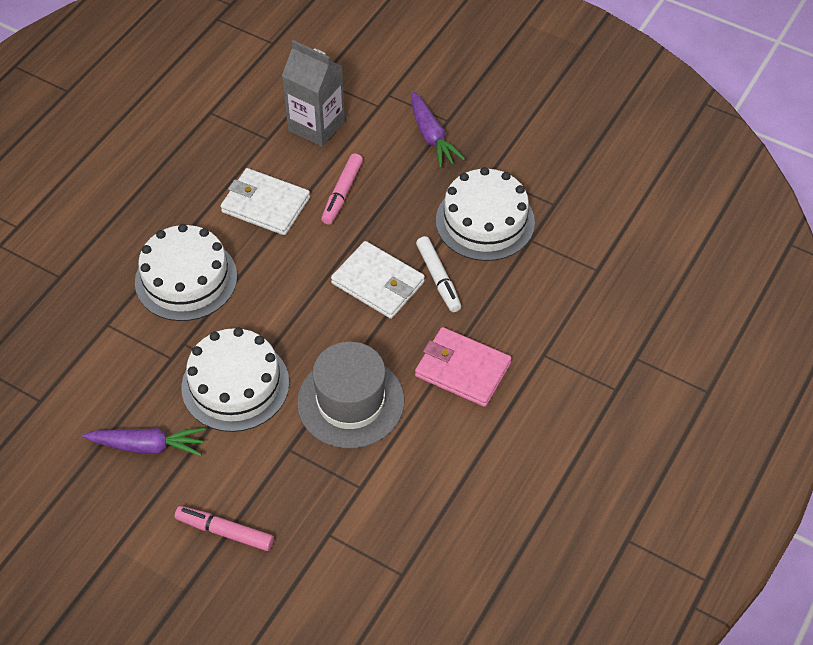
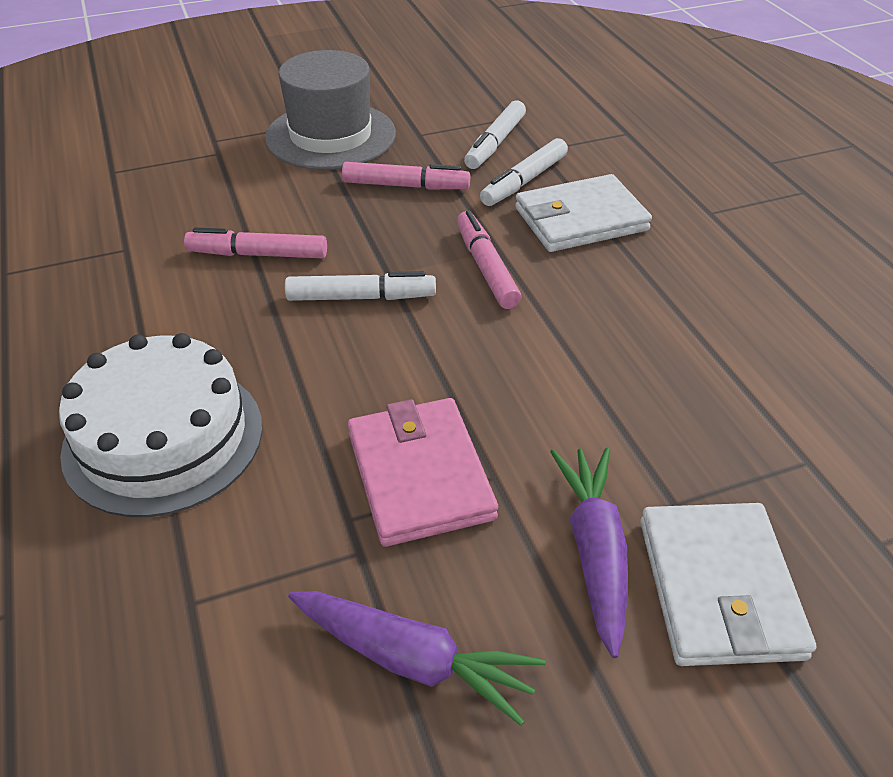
grey carton: [282,40,345,147] = 1 -> none = 0
pink marker: [175,506,274,551] [321,153,363,225] = 2 -> [184,227,327,258] [342,162,470,189] [457,210,522,309] = 3
white cake: [135,224,237,321] [182,328,289,432] [436,167,535,261] = 3 -> [59,333,263,517] = 1
white marker: [416,236,461,312] = 1 -> [285,271,436,301] [464,101,526,169] [480,138,568,206] = 3

